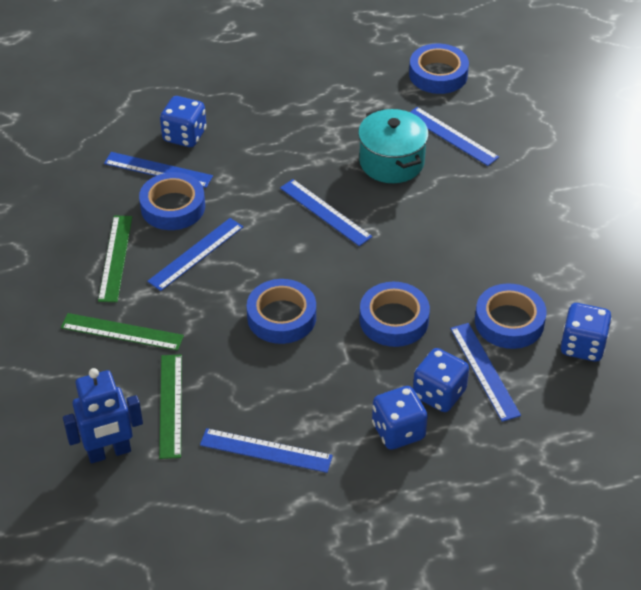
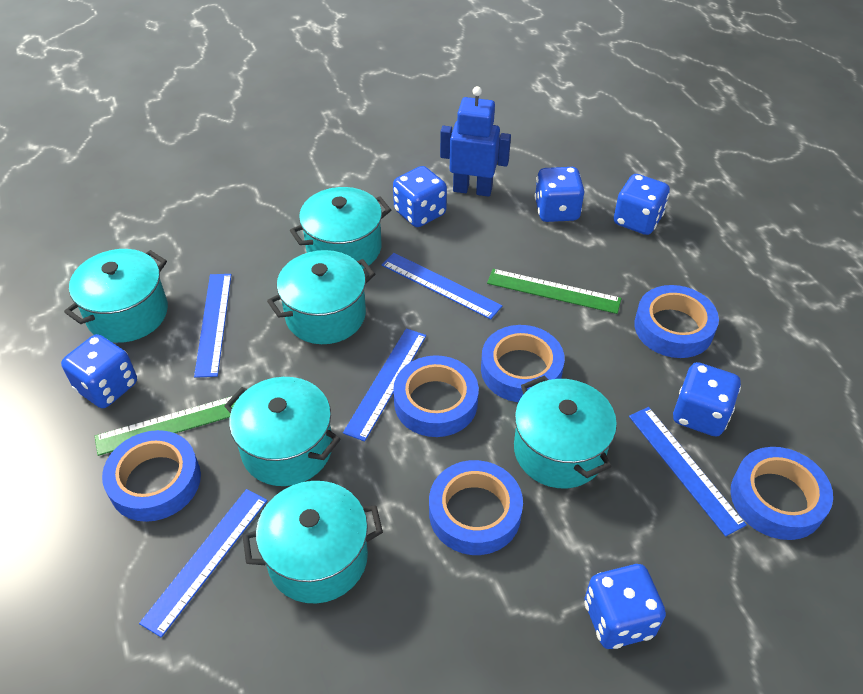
blue dice: [160,96,206,147] [372,386,428,450] [413,348,469,412] [561,303,612,362] = 4 -> [61,334,137,408] [393,166,447,227] [535,167,584,222] [585,564,666,649] [614,174,670,235] [673,362,741,437] = 6
blue ruler: [104,152,213,188] [147,218,243,291] [200,428,333,473] [280,179,373,246] [410,107,499,166] [450,323,521,422] = 6 -> [139,489,268,638] [194,274,231,378] [343,328,426,442] [382,253,502,319] [629,407,747,536] = 5
blue tape: [139,172,205,230] [247,279,316,344] [359,282,430,347] [409,44,469,94] [475,283,547,349] = 5 -> [102,430,201,522] [393,355,479,437] [429,460,523,555] [481,325,565,402] [634,285,719,358] [731,447,833,540] = 6
green ruler: [61,313,184,351] [98,216,132,302] [159,354,182,459] = 3 -> [95,396,237,456] [487,269,622,314] = 2
turquoise pot: [358,109,429,183] = 1 -> [64,249,168,343] [224,377,340,486] [243,481,383,604] [267,250,375,344] [290,187,391,269] [514,376,617,488] = 6

